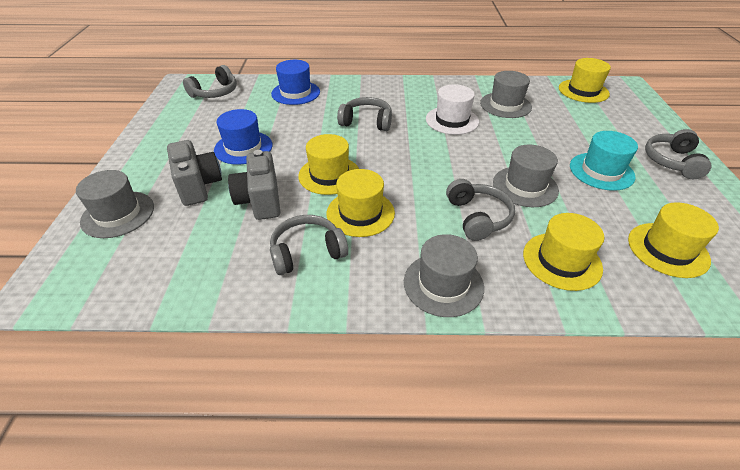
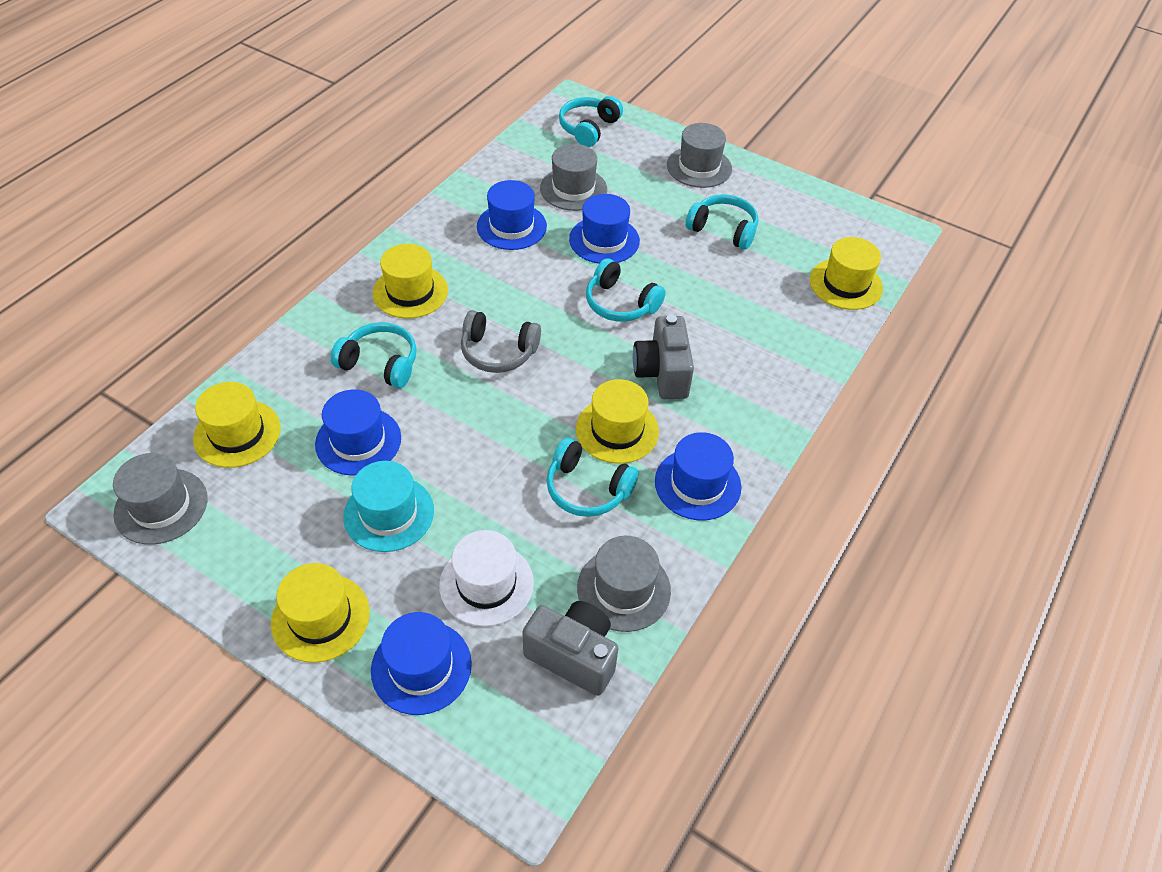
blue hat: [214,109,272,165] [271,60,320,105] = 2 -> [315,389,401,476] [371,612,472,715] [477,180,547,250] [569,194,640,264] [655,432,741,520] = 5
grey headphones: [183,65,237,98] [270,215,348,275] [337,97,392,131] [446,179,515,241] [645,129,712,179] = 5 -> [461,310,541,373] = 1
turquoise headphones: none = 0 -> [331,322,417,388] [546,438,639,517] [559,96,623,147] [586,258,666,322] [686,194,758,250] = 5

